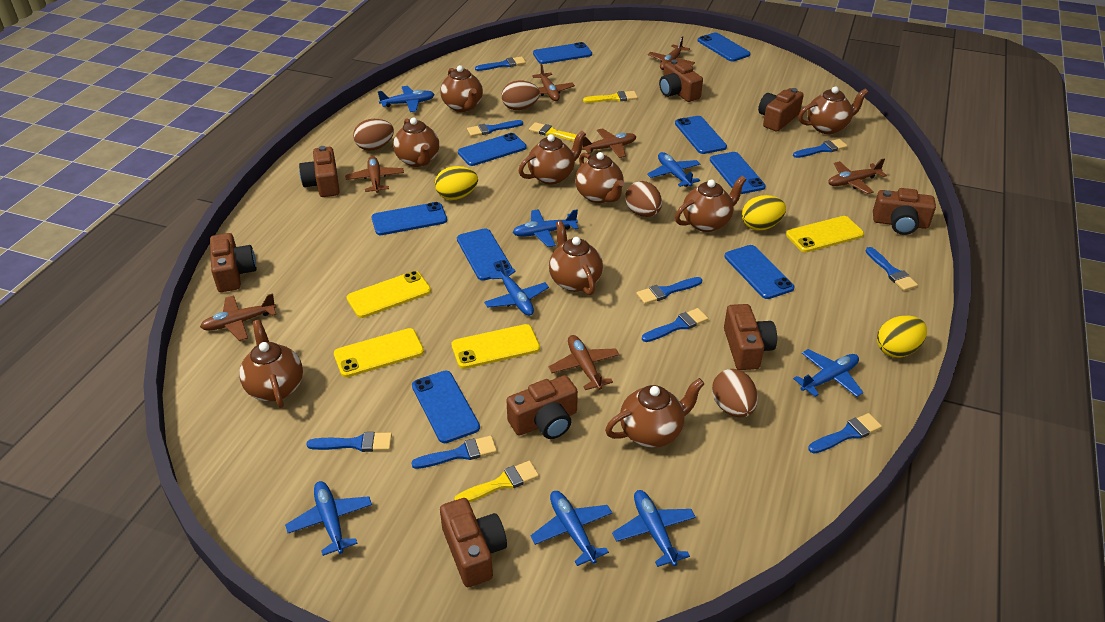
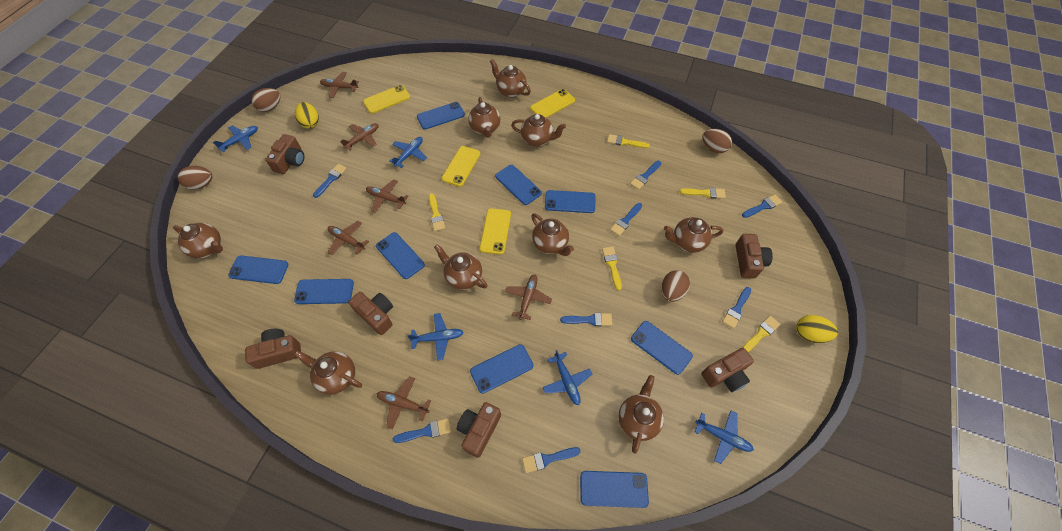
blue brush: [306,432,392,452] [411,436,497,469] [467,120,523,137] [475,56,526,71] [636,277,703,304] [642,308,708,342] [793,139,848,158] [808,413,882,453] [865,247,918,291] = 9 -> [313,164,347,198] [393,418,451,443] [522,447,581,473] [560,313,612,326] [610,203,642,236] [630,161,661,190] [722,287,751,329] [742,194,782,218] = 8
blue plane: [285,481,372,556] [378,86,435,112] [484,260,549,316] [512,209,579,247] [531,491,612,566] [612,490,696,567] [647,152,700,187] [793,349,864,397] = 8 -> [213,125,258,152] [389,137,427,168] [407,313,464,360] [542,350,592,405] [695,410,754,464] = 5
brown camera: [210,233,256,292] [299,146,340,197] [440,498,507,587] [506,375,578,439] [659,59,703,102] [724,304,777,370] [758,88,804,131] [873,188,936,235] = 8 -> [245,329,301,369] [265,134,304,174] [349,292,393,335] [457,402,501,458] [701,348,754,392] [735,234,773,279] = 6
brown plane: [200,293,276,341] [345,156,404,193] [532,64,575,101] [548,335,619,390] [582,128,636,158] [648,36,695,70] [828,159,887,194] = 7 -> [320,72,359,98] [328,221,369,255] [340,123,378,151] [366,179,408,213] [376,376,431,429] [505,274,552,320] = 6
yellow brush: [454,461,539,502] [529,122,577,141] [583,91,638,103] = 3 -> [429,193,445,231] [602,247,622,291] [607,134,650,148] [680,187,726,199] [742,316,780,352] = 5
yellow egg: [435,166,478,200] [742,195,786,231] [877,316,927,358] = 3 -> [295,102,319,129] [796,315,838,343] = 2

